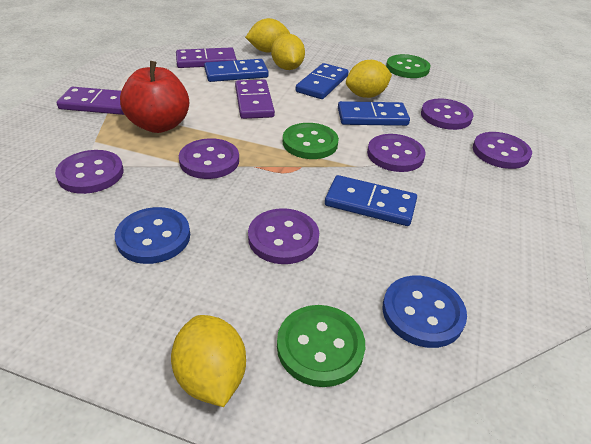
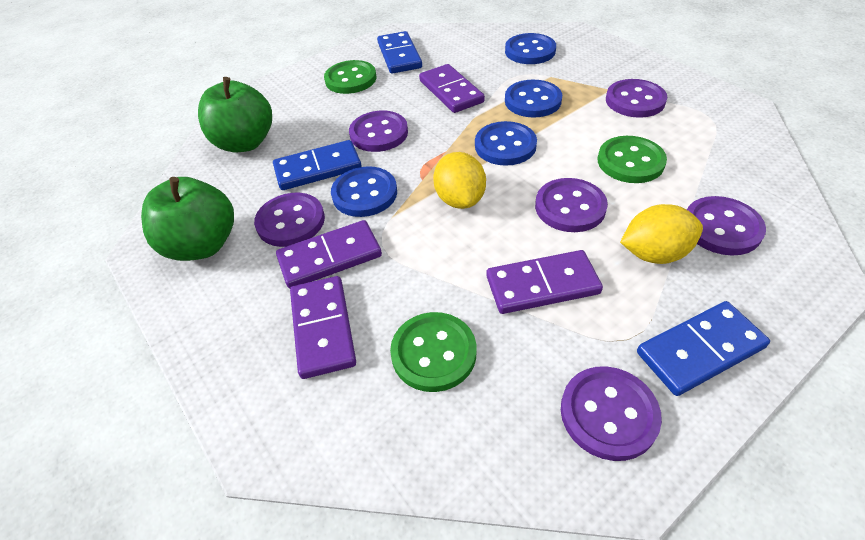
blue button: [115,207,190,264] [382,276,467,348] = 2 -> [331,166,397,217] [475,121,537,166] [505,33,556,64] [505,80,562,117] = 4
blue domino: [204,59,269,82] [296,63,349,99] [325,175,417,226] [338,101,410,126] = 4 -> [273,140,362,190] [377,31,422,74] [637,301,770,396] = 3
green apple: none = 0 -> [141,177,234,261] [198,77,272,152] = 2
purple domino: [57,87,125,115] [176,47,237,68] [235,80,275,119] = 3 -> [276,220,382,289] [290,276,356,379] [419,64,485,113] [486,250,603,314] = 4
red apple: [120,61,189,133] = 1 -> none = 0
yellow lemon: [171,315,246,407] [245,18,290,52] [271,33,305,70] [346,60,392,98] = 4 -> [433,152,486,209] [620,204,703,264] = 2

